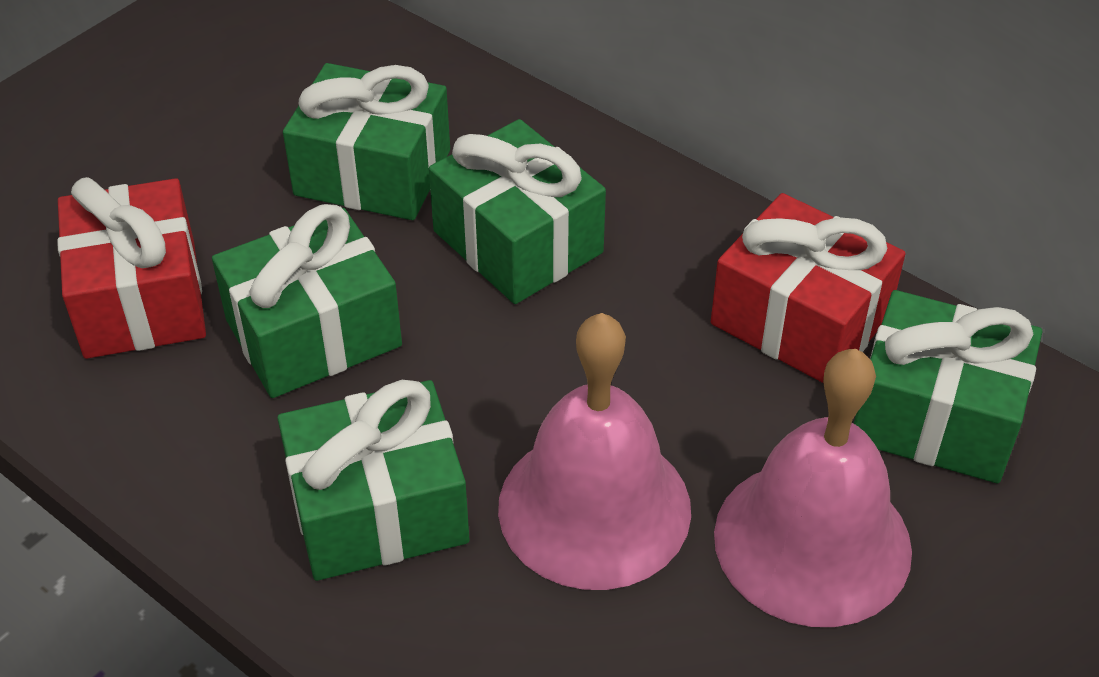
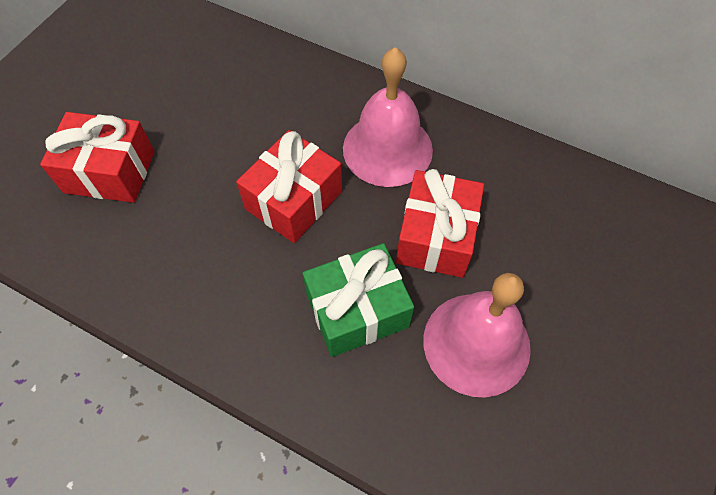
green gift: [212,204,402,398] [277,380,469,581] [283,63,450,220] [429,119,606,304] [854,290,1042,483] = 5 -> [303,243,414,357] = 1
red gift: [57,177,206,359] [711,193,906,383] = 2 -> [40,112,154,203] [236,130,342,243] [396,169,484,278] = 3

